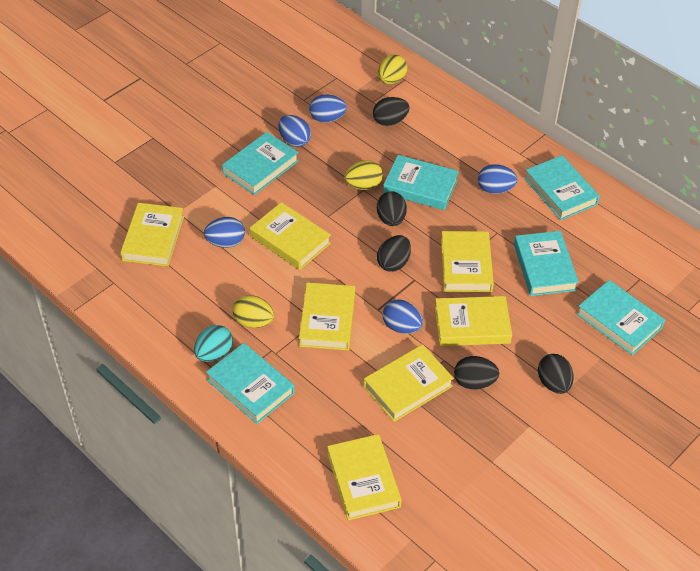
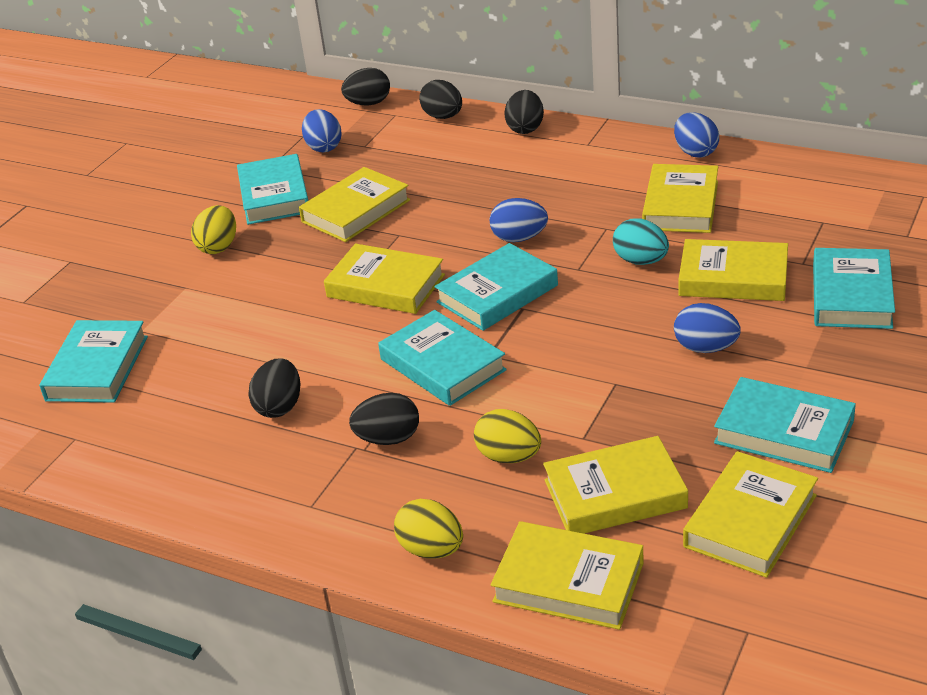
blue egg: [204,217,245,248] [278,115,311,147] [309,95,347,123] [382,299,423,334] [478,164,518,194] = 5 -> [302,109,342,152] [490,198,548,242] [674,112,719,158] [674,303,741,353] = 4

